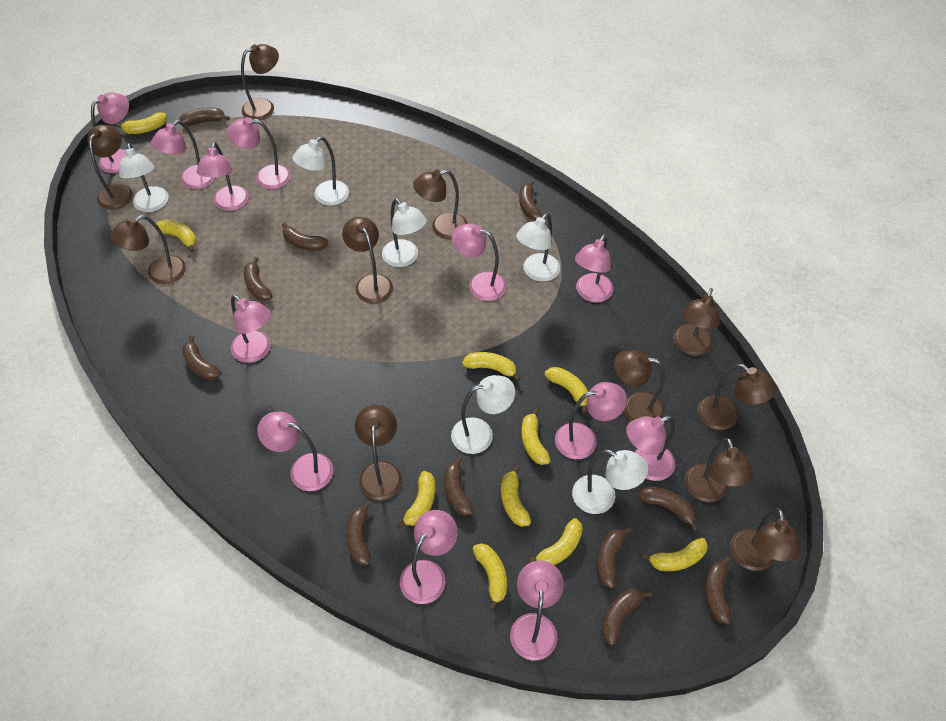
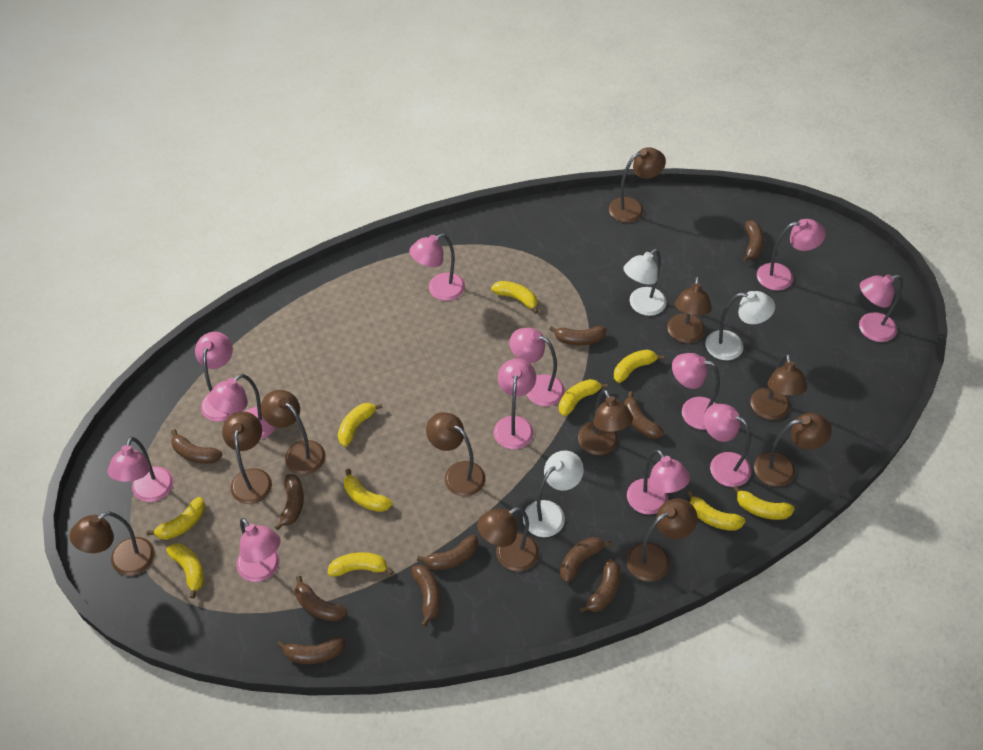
white lamp: [119,143,168,212] [292,137,349,206] [382,199,427,267] [451,375,515,454] [516,213,560,282] [572,450,648,514] = 6 -> [523,450,584,537] [623,249,666,316] [705,291,775,360] = 3

